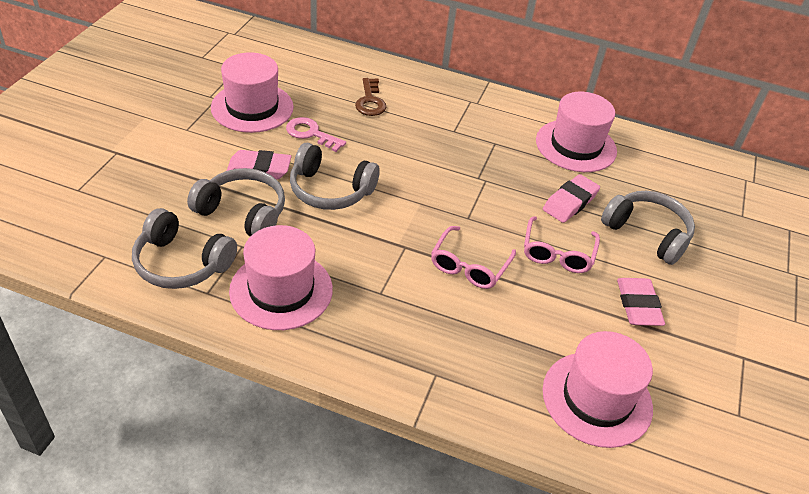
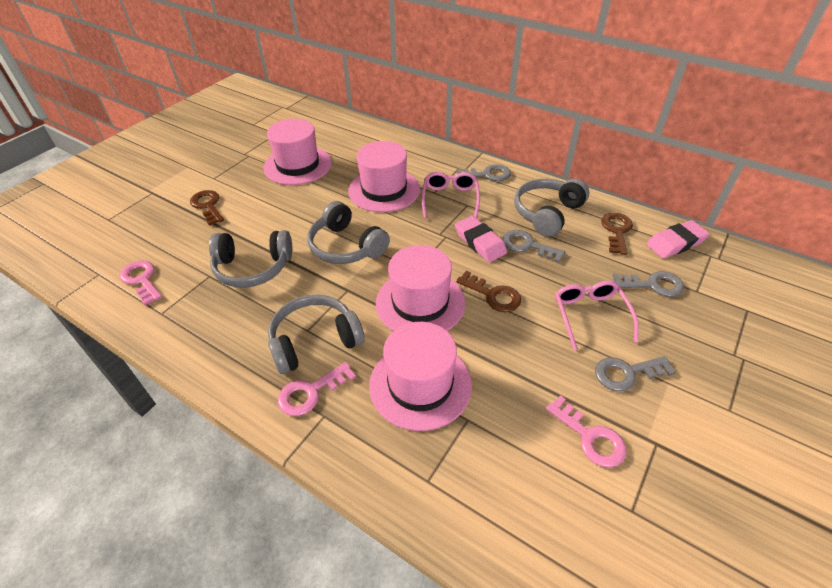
brown key: [355,78,386,116] = 1 -> [190,190,224,226] [456,271,521,312] [601,213,633,255] = 3
grey key: none = 0 -> [457,164,511,181] [502,230,565,263] [595,356,676,391] [613,271,684,297] = 4
pink eraser: [227,150,292,180] [543,174,600,223] [617,278,665,326] = 3 -> [455,216,507,262] [647,220,710,258] = 2
pink key: [286,117,346,152] = 1 -> [120,260,162,306] [278,362,356,416] [546,395,626,467] = 3

